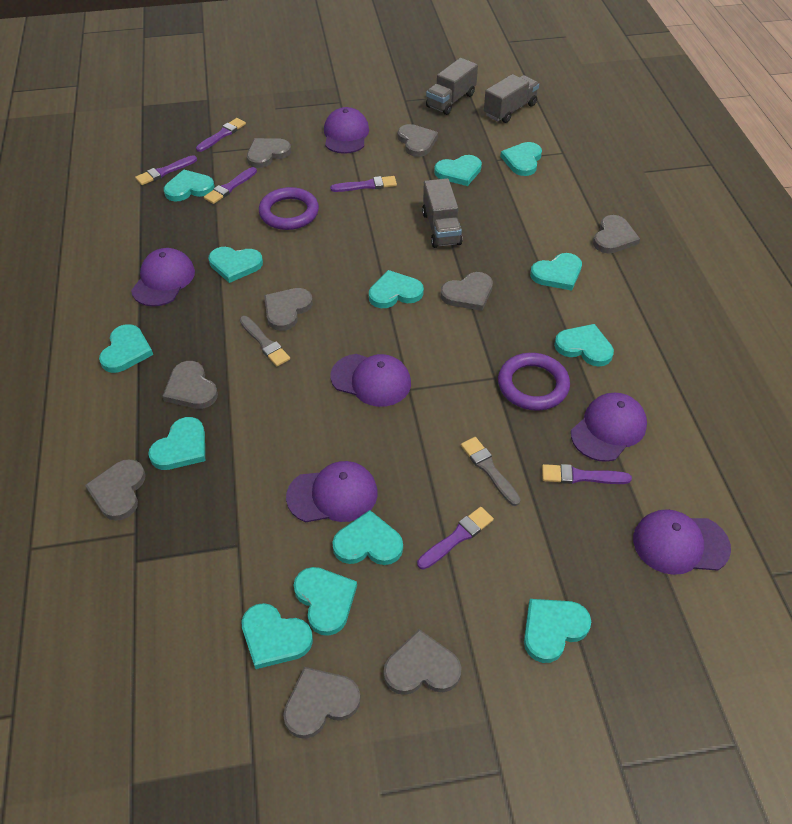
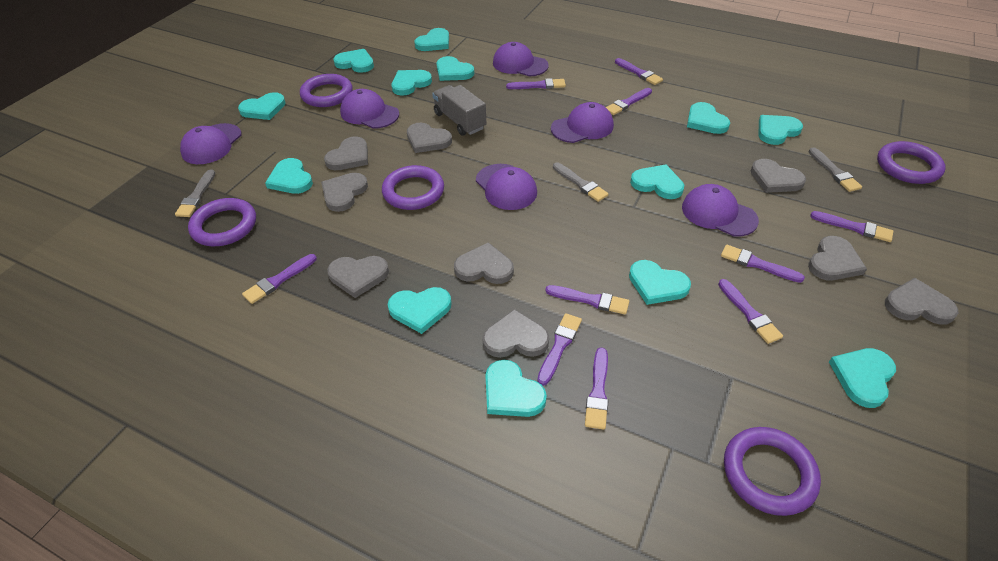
grey brush: [240,316,290,366] [461,437,521,506] = 2 -> [175,169,215,217] [553,163,608,202] [809,147,862,192] = 3
grey truck: [422,178,463,248] [426,58,478,115] [484,74,539,123] = 3 -> [432,85,486,136] = 1
purple brush: [135,155,197,185] [196,118,246,152] [204,167,257,204] [330,176,397,192] [417,507,494,570] [542,464,632,484] = 6 -> [242,254,317,304] [506,78,566,89] [537,313,582,386] [545,285,629,314] [585,348,609,430] [606,88,652,115] [615,58,663,85] [718,279,783,344] [721,245,805,283] [810,211,893,242] = 10
purple ring: [259,187,319,230] [498,353,570,411] = 2 -> [188,198,256,246] [300,74,353,107] [382,165,444,210] [724,427,821,516] [877,141,946,184] = 5

